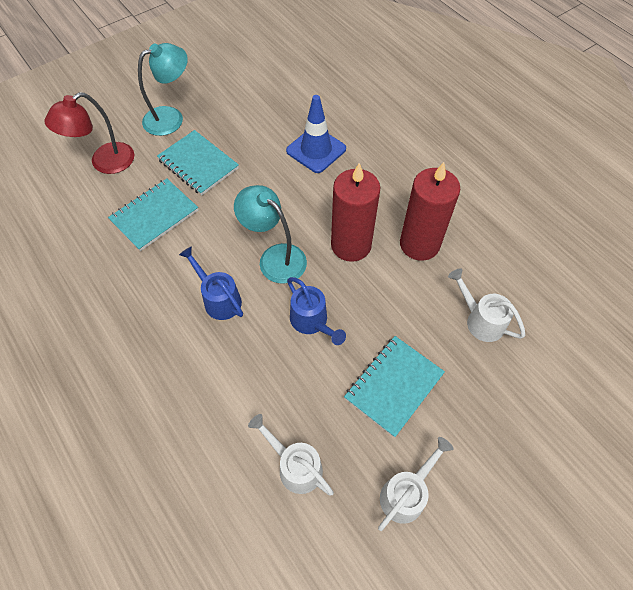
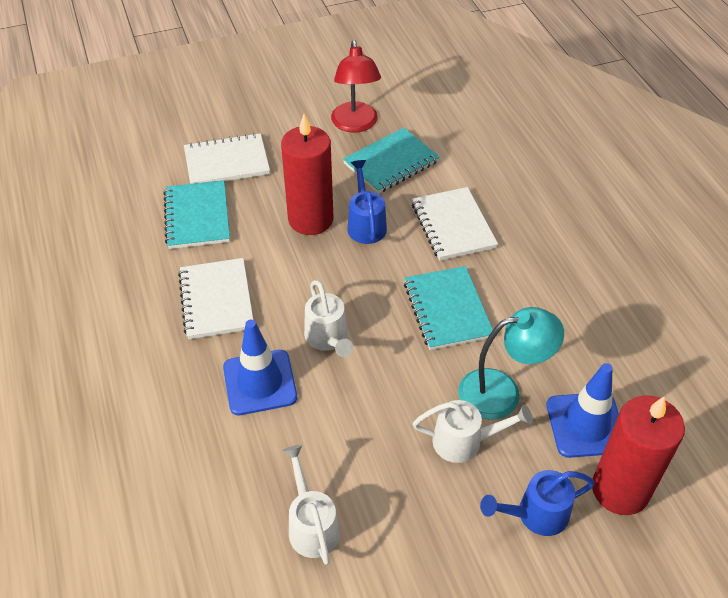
blue traffic cone: [286,95,346,173] = 1 -> [223,320,297,415] [546,363,619,458] = 2
turquoise lamp: [138,43,188,136] [234,185,307,284] = 2 -> [458,307,564,420] = 1
white notebook: none = 0 -> [178,258,253,339] [184,133,270,184] [412,187,498,261] = 3

